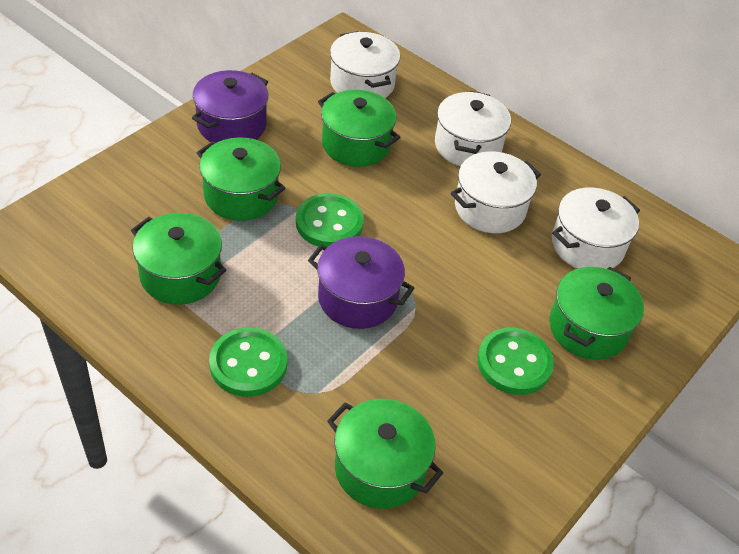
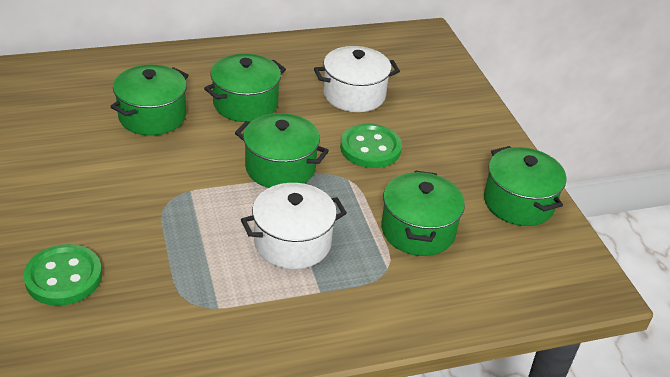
green button: [209,327,287,397] [296,193,364,247] [477,327,554,395] = 3 -> [23,244,102,306] [340,124,402,168] = 2
purple pot: [192,70,269,143] [308,236,414,329] = 2 -> none = 0
white pot: [330,31,400,98] [435,91,511,166] [451,151,541,233] [552,187,640,269] = 4 -> [241,183,347,269] [314,46,400,112] = 2

